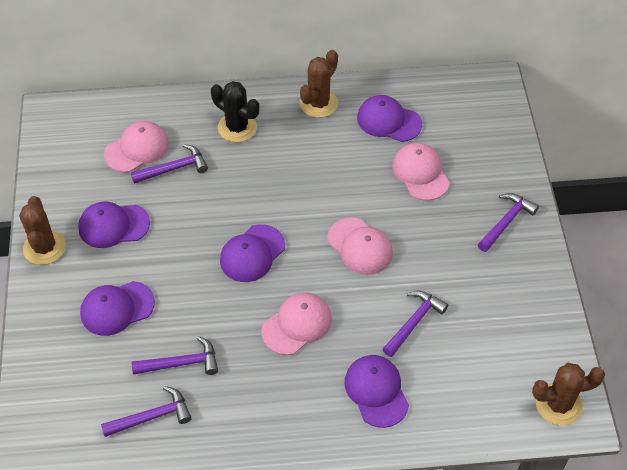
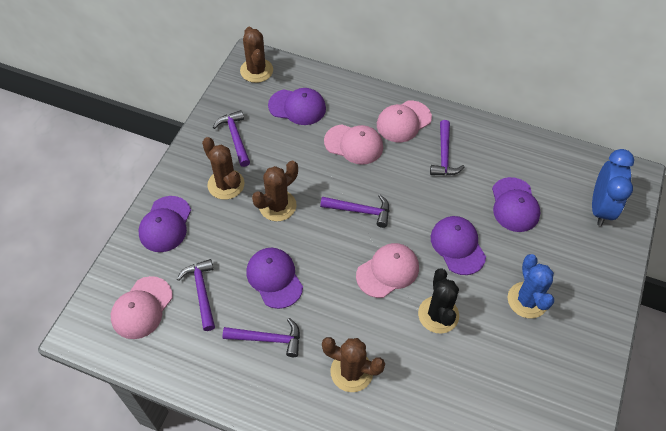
blue cactus: none = 0 -> [508,254,554,318] = 1
blue clock: none = 0 -> [592,149,634,226] = 1
brown cactus: [19,196,66,265] [300,50,338,118] [532,363,605,426] = 3 -> [202,137,244,200] [240,27,273,83] [252,161,298,221] [322,337,385,392] = 4

